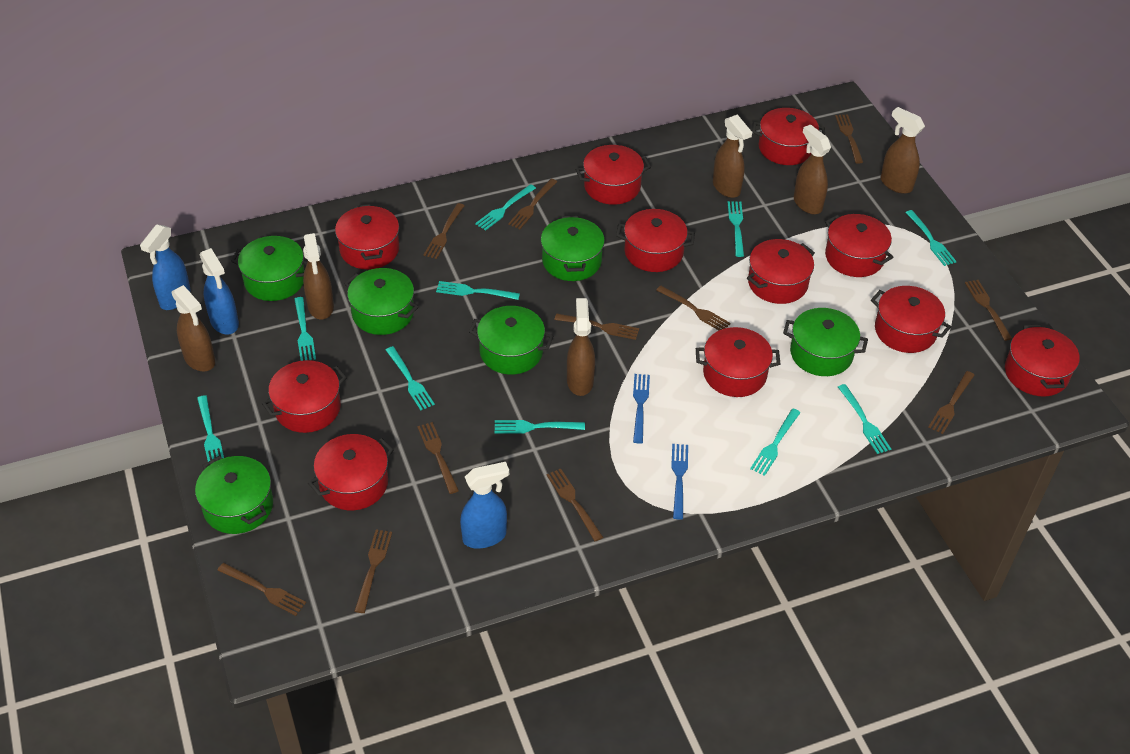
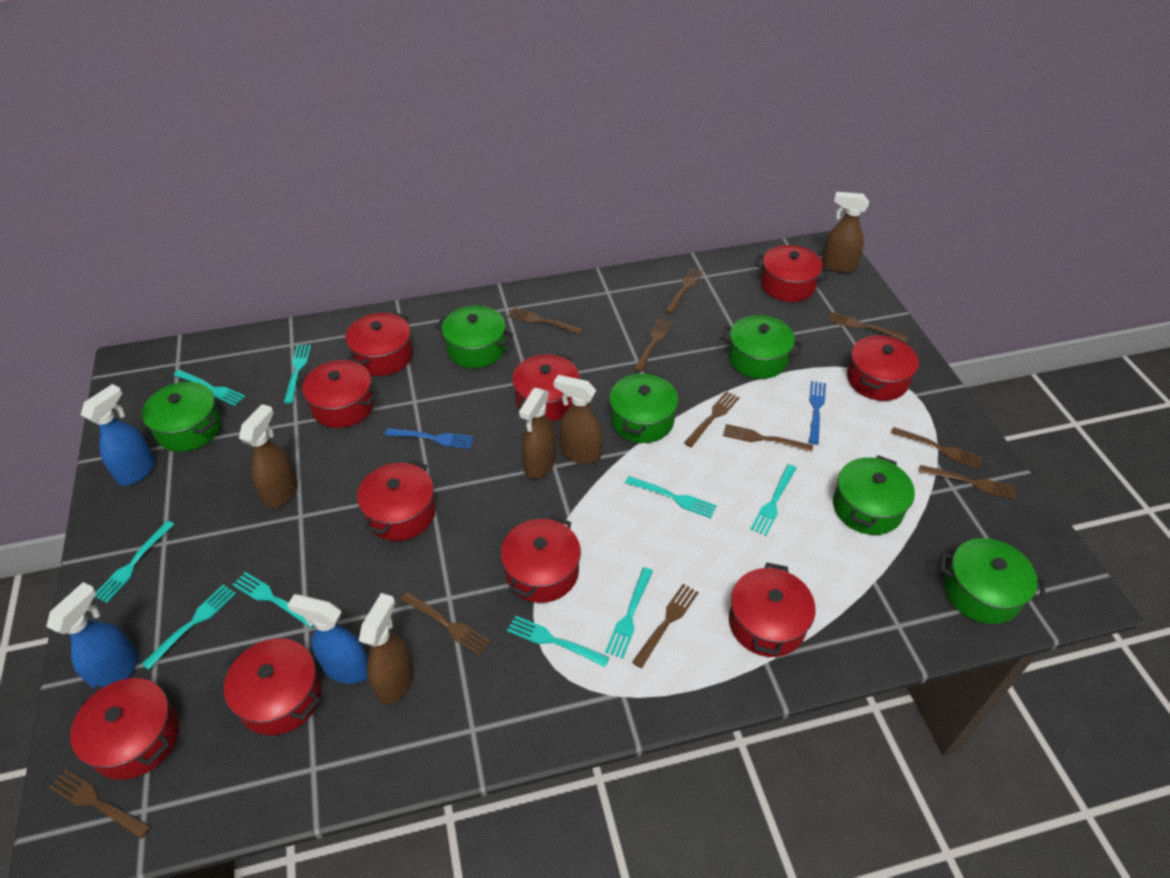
brown spray bottle: [172,285,215,371] [303,233,334,320] [567,298,595,396] [713,114,752,198] [794,125,831,214] [880,107,925,194] = 6 -> [239,404,298,508] [359,593,414,705] [519,388,556,479] [554,375,602,464] [822,192,869,273] = 5
red pot: [262,360,347,433] [308,434,394,510] [335,204,399,269] [576,145,651,205] [616,209,695,272] [696,327,780,397] [747,239,815,304] [753,108,825,165] [825,214,893,277] [871,286,951,353] [1005,325,1080,396] = 11 -> [70,678,179,780] [224,638,322,735] [297,360,379,428] [346,312,413,376] [357,460,436,541] [501,515,581,603] [512,353,580,421] [729,563,816,657] [755,245,829,302] [847,335,919,401] = 10
turquoise fork: [197,395,224,462] [294,297,316,361] [386,346,435,410] [436,281,520,300] [475,184,536,231] [495,420,585,434] [728,201,744,257] [750,409,801,476] [838,384,891,454] [905,210,957,266] = 10 -> [94,521,175,603] [142,584,236,670] [174,370,246,406] [232,572,314,628] [284,345,311,404] [507,615,610,667] [605,567,653,659] [625,476,717,518] [750,464,797,536] = 9

